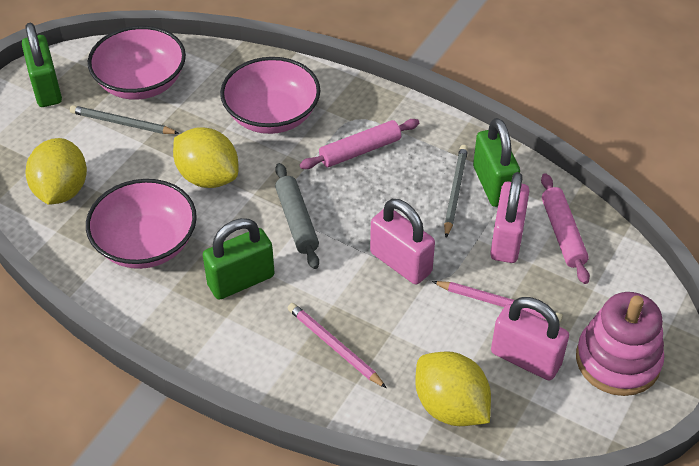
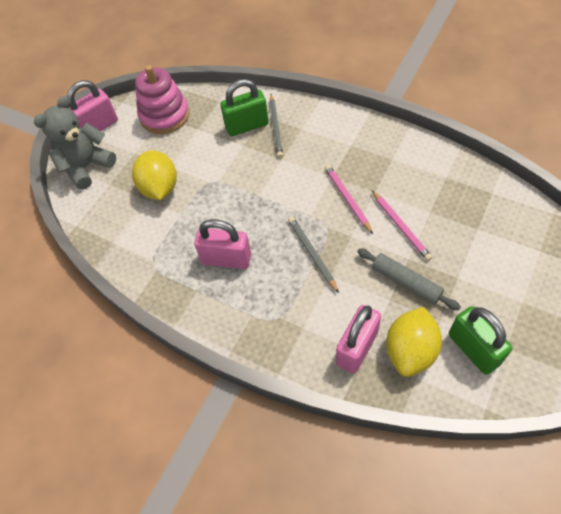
green padlock: [22,23,62,107] [203,218,275,300] [473,118,520,207] = 3 -> [220,79,269,136] [449,306,512,375] = 2
grey teddy bear: none = 0 -> [34,96,116,190] = 1
pink bowl: [86,179,197,269] [88,26,186,100] [220,57,321,134] = 3 -> none = 0
pink rolling pin: [300,119,419,169] [541,173,590,284] = 2 -> none = 0
yellow lemon: [26,138,87,205] [173,127,239,188] [415,351,491,426] = 3 -> [132,150,177,200] [386,307,442,377] = 2

